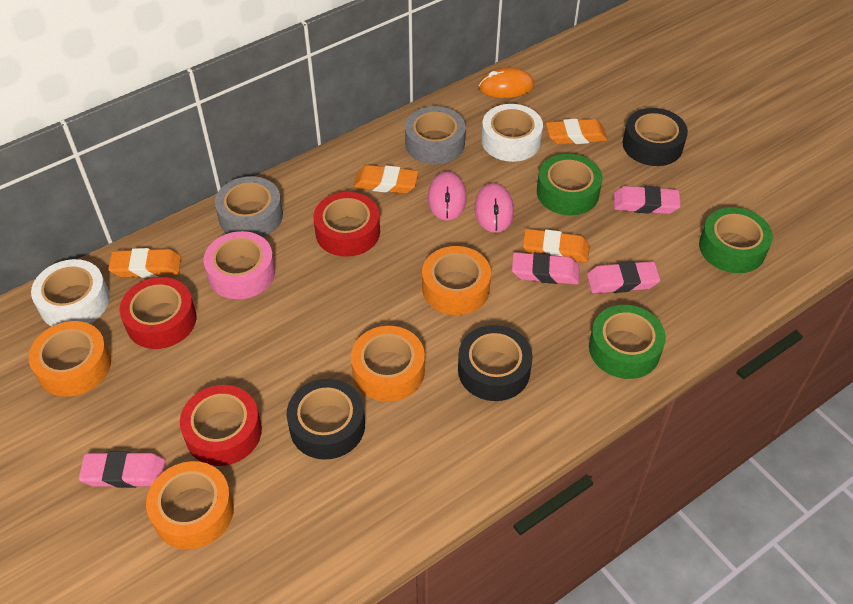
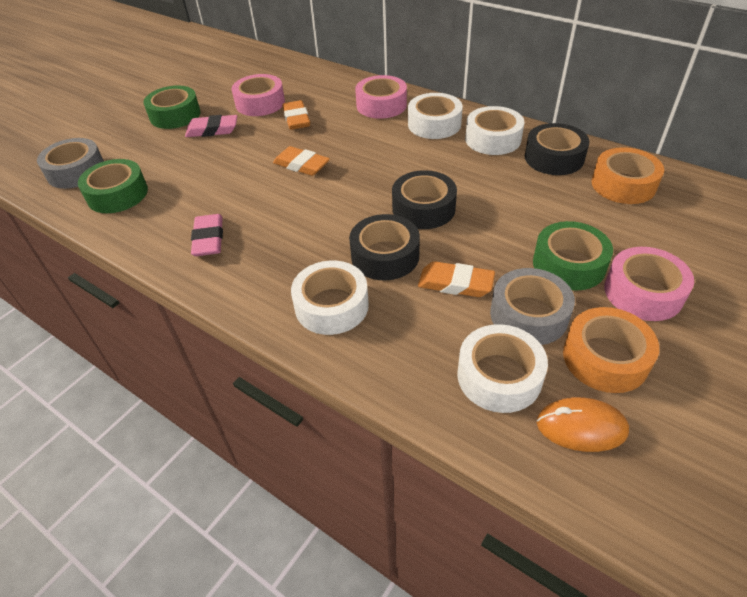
orange eraser: [108,248,181,278] [354,165,418,194] [523,229,590,263] [546,119,607,145] = 4 -> [273,146,330,176] [282,100,310,130] [418,261,495,297] = 3
orange tape: [28,321,111,397] [146,461,234,549] [351,326,425,402] [422,246,491,315] = 4 -> [563,307,659,393] [591,147,664,204] = 2
pink eraser: [79,451,166,488] [512,252,579,285] [587,261,660,293] [614,186,681,214] = 4 -> [185,115,237,137] [191,214,223,256] = 2
pink mouse: [428,171,467,221] [474,183,514,233] = 2 -> none = 0
pink tape: [203,231,275,299] = 1 -> [232,74,285,116] [355,75,407,119] [604,247,694,321] = 3
red tape: [120,277,197,349] [180,385,262,466] [313,192,380,257] = 3 -> none = 0
white tape: [31,259,110,326] [481,104,543,162] = 2 -> [291,261,369,335] [408,93,463,139] [457,324,548,413] [465,106,524,155] = 4

